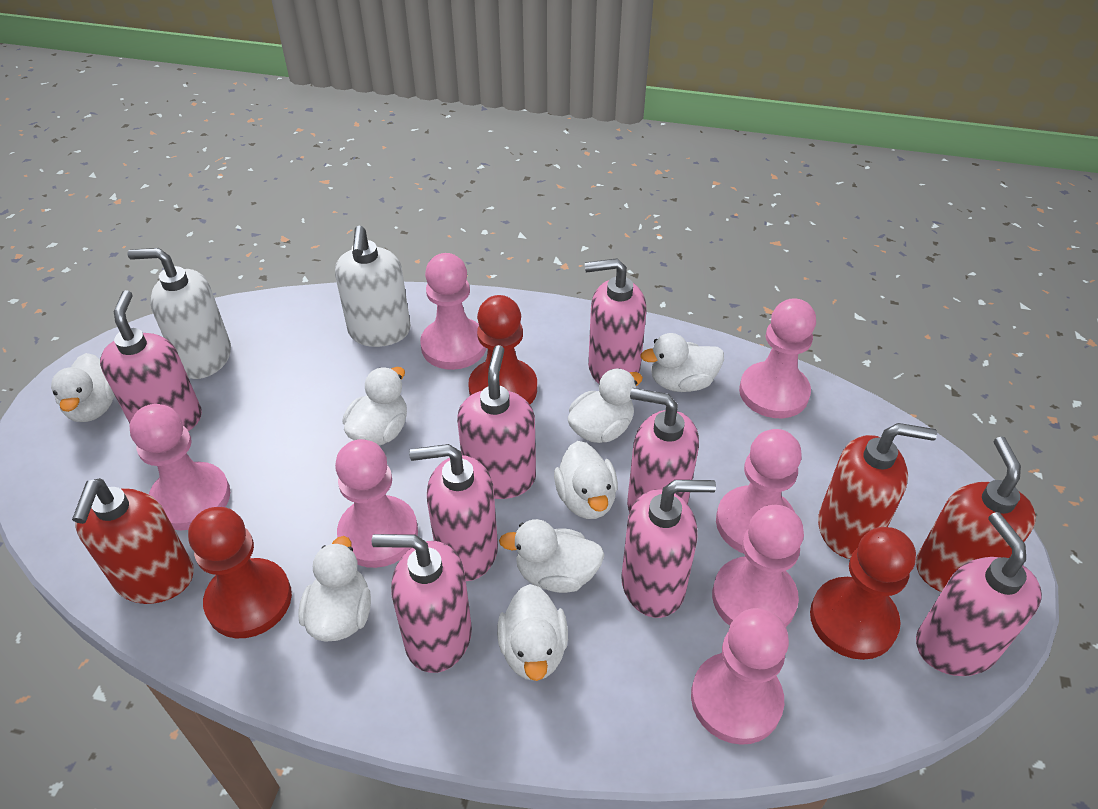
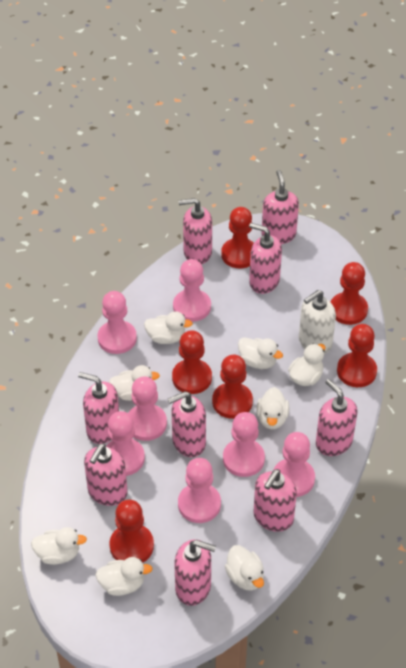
pink soap dispenser: [100,290,202,431] [372,534,472,673] [409,444,498,581] [457,345,536,499] [585,258,646,384] [621,480,716,618] [627,388,699,513] [916,512,1042,676] = 8 -> [78,372,119,444] [84,443,128,506] [168,391,206,457] [174,539,216,606] [179,198,212,264] [249,223,282,294] [253,469,297,532] [262,170,299,244] [316,379,357,456] = 9
red pawn: [188,507,292,638] [468,295,537,404] [810,527,916,660] = 3 -> [109,500,154,563] [172,330,212,394] [212,355,253,419] [221,207,254,268] [331,262,368,325] [337,324,377,387] = 6
red soap dispenser: [72,478,194,604] [818,423,937,559] [916,437,1036,592] = 3 -> none = 0
white soap dispenser: [127,248,231,379] [335,226,411,347] = 2 -> [299,290,336,354] = 1

